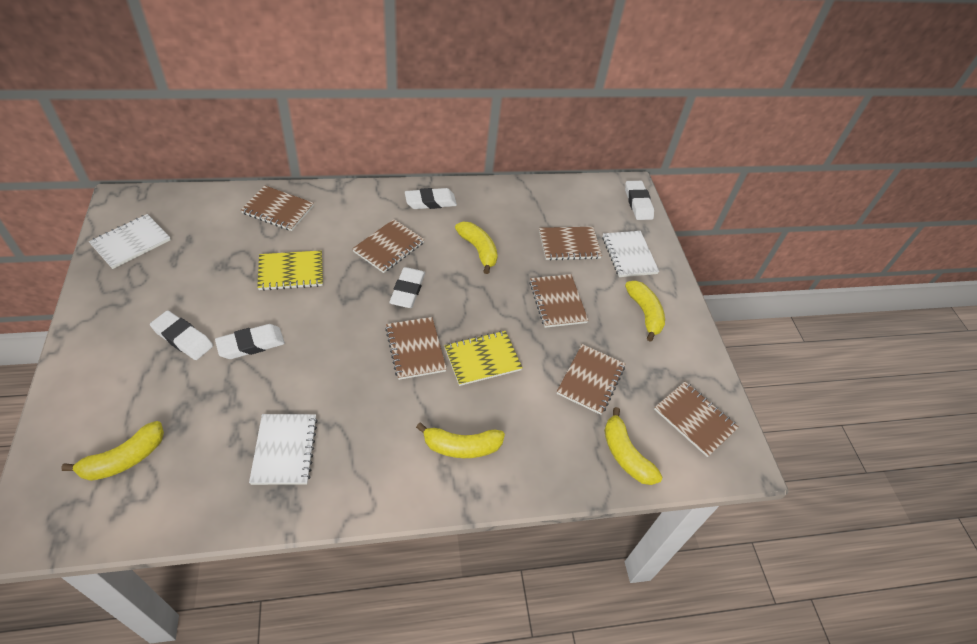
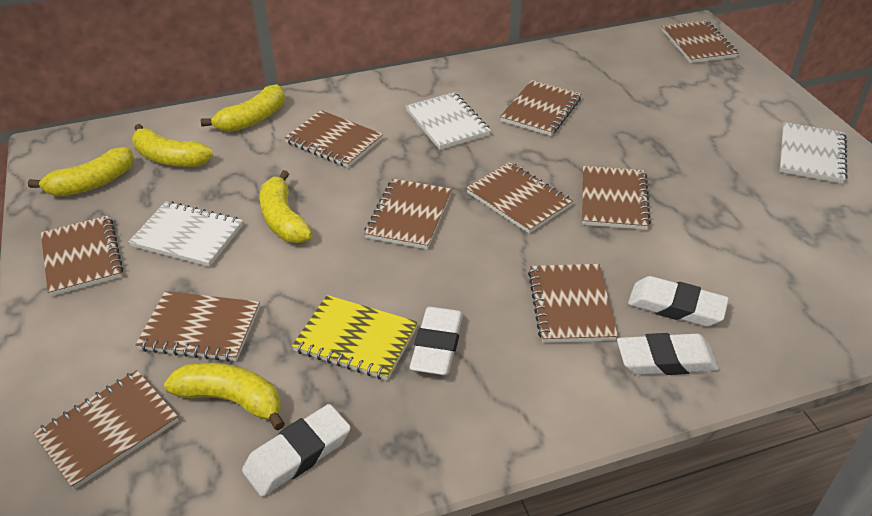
brown notebook: [241,185,314,231] [352,219,425,273] [385,317,447,380] [529,274,589,328] [539,227,602,260] [557,344,625,415] [654,381,739,457] = 7 -> [33,370,179,490] [41,215,123,296] [135,291,260,362] [284,110,383,168] [364,179,452,249] [466,162,573,234] [500,80,581,136] [528,264,618,343] [582,166,651,230] [662,20,738,63] = 10
white eraser: [150,311,213,360] [215,324,285,359] [389,267,425,308] [405,188,457,209] [625,181,654,220] = 5 -> [242,404,351,497] [410,307,463,375] [617,333,719,375] [628,276,729,327] = 4
yellow notebook: [257,250,323,291] [444,331,523,386] = 2 -> [292,295,418,380] = 1

